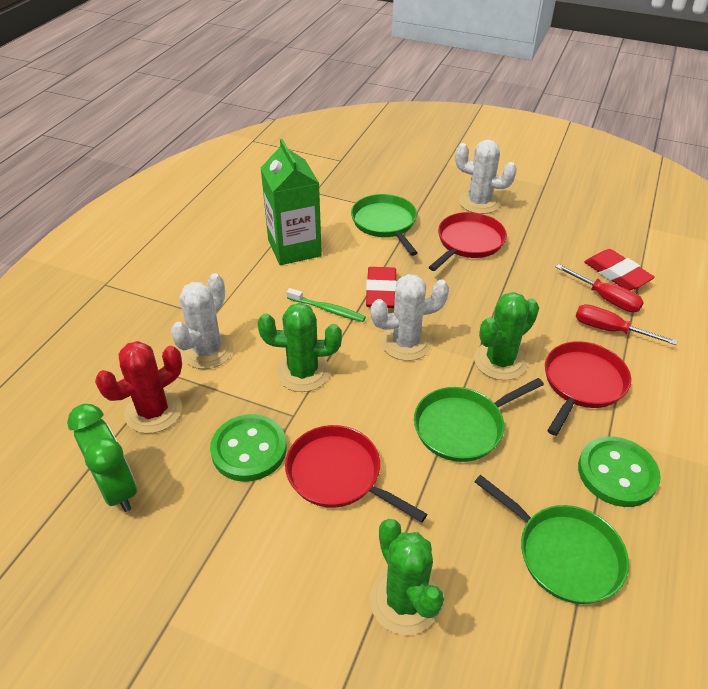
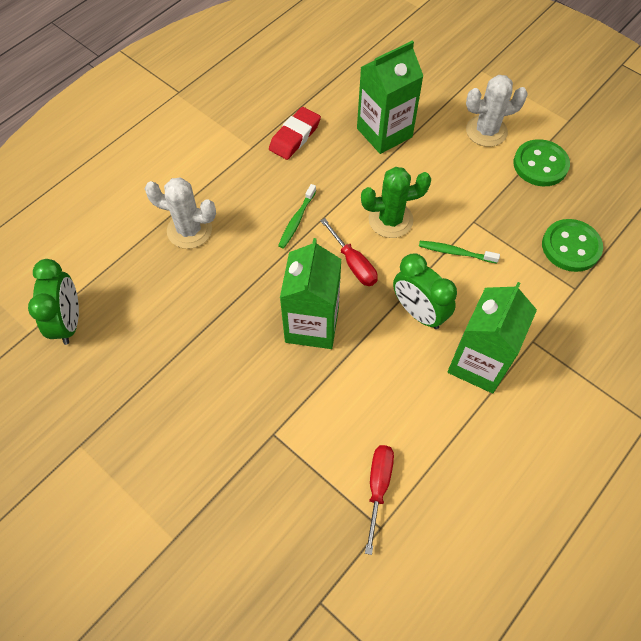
green cactus: [258,303,342,392] [370,519,444,635] [474,292,539,380] = 3 -> [361,167,431,238] = 1
green carton: [261,139,322,265] = 1 -> [280,238,341,349] [357,40,423,154] [447,282,537,393] = 3
green clock: [67,404,137,512] = 1 -> [28,259,79,345] [393,253,457,329] = 2
green pan: [351,194,418,256] [414,378,544,462] [475,475,629,604] = 3 -> none = 0
green toothbrush: [287,288,366,322] = 1 -> [278,184,316,249] [419,241,500,263] = 2
red cactus: [95,341,182,434] = 1 -> none = 0
red eraser: [366,267,397,308] [584,249,655,291] = 2 -> [269,107,321,160] = 1
red pan: [285,425,427,523] [429,212,507,271] [545,341,631,436] = 3 -> none = 0
white cactus: [171,273,234,369] [371,274,449,361] [455,140,517,214] = 3 -> [145,177,216,249] [466,75,528,147] = 2

